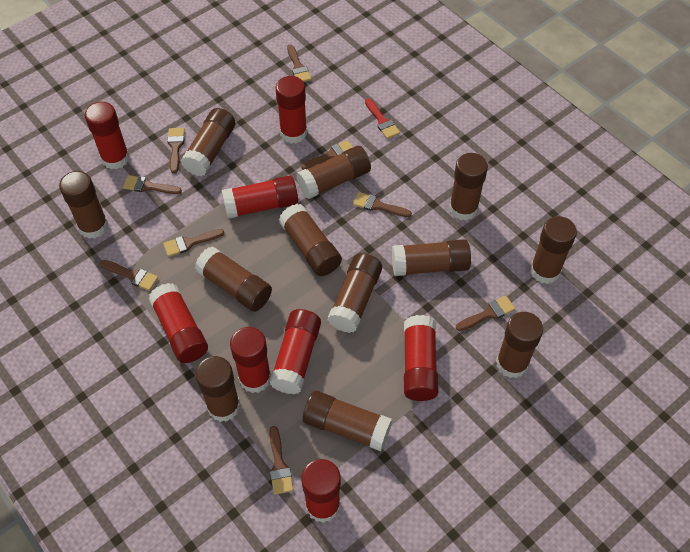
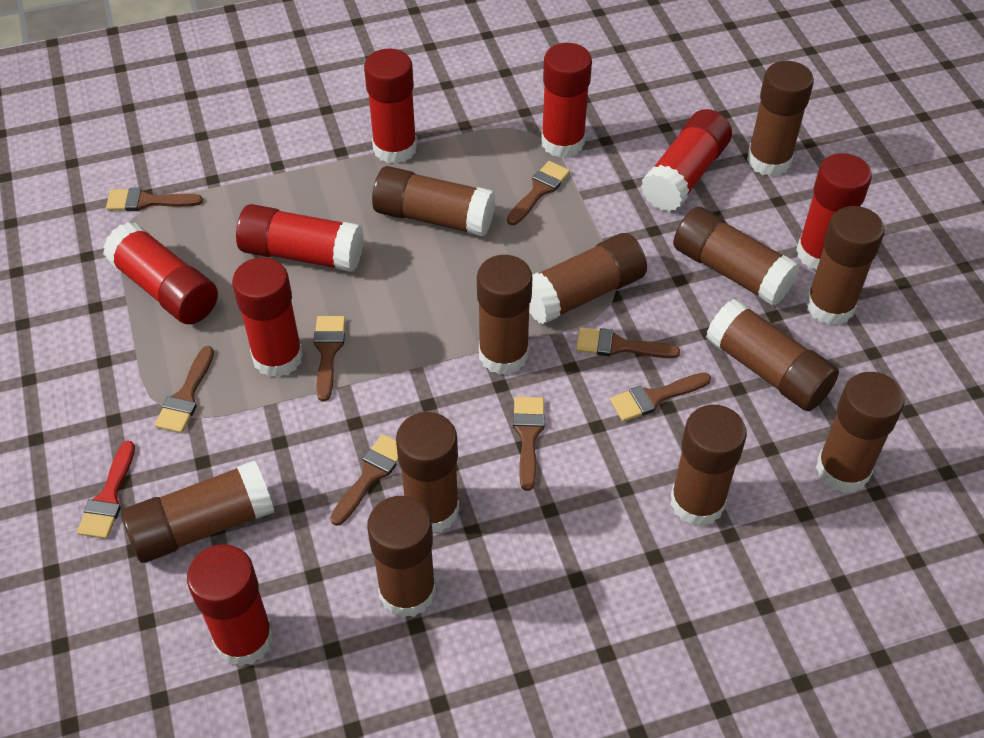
brown brush: [100,260,158,291] [123,175,182,194] [163,229,224,257] [167,128,185,174] [269,426,293,495] [287,44,311,82] [301,140,353,170] [353,192,412,217] [456,296,515,331] = 9 -> [106,188,203,211] [155,346,214,433] [314,316,345,401] [330,434,398,526] [507,161,570,225] [513,397,545,491] [576,327,680,358] [610,373,711,422] = 8

